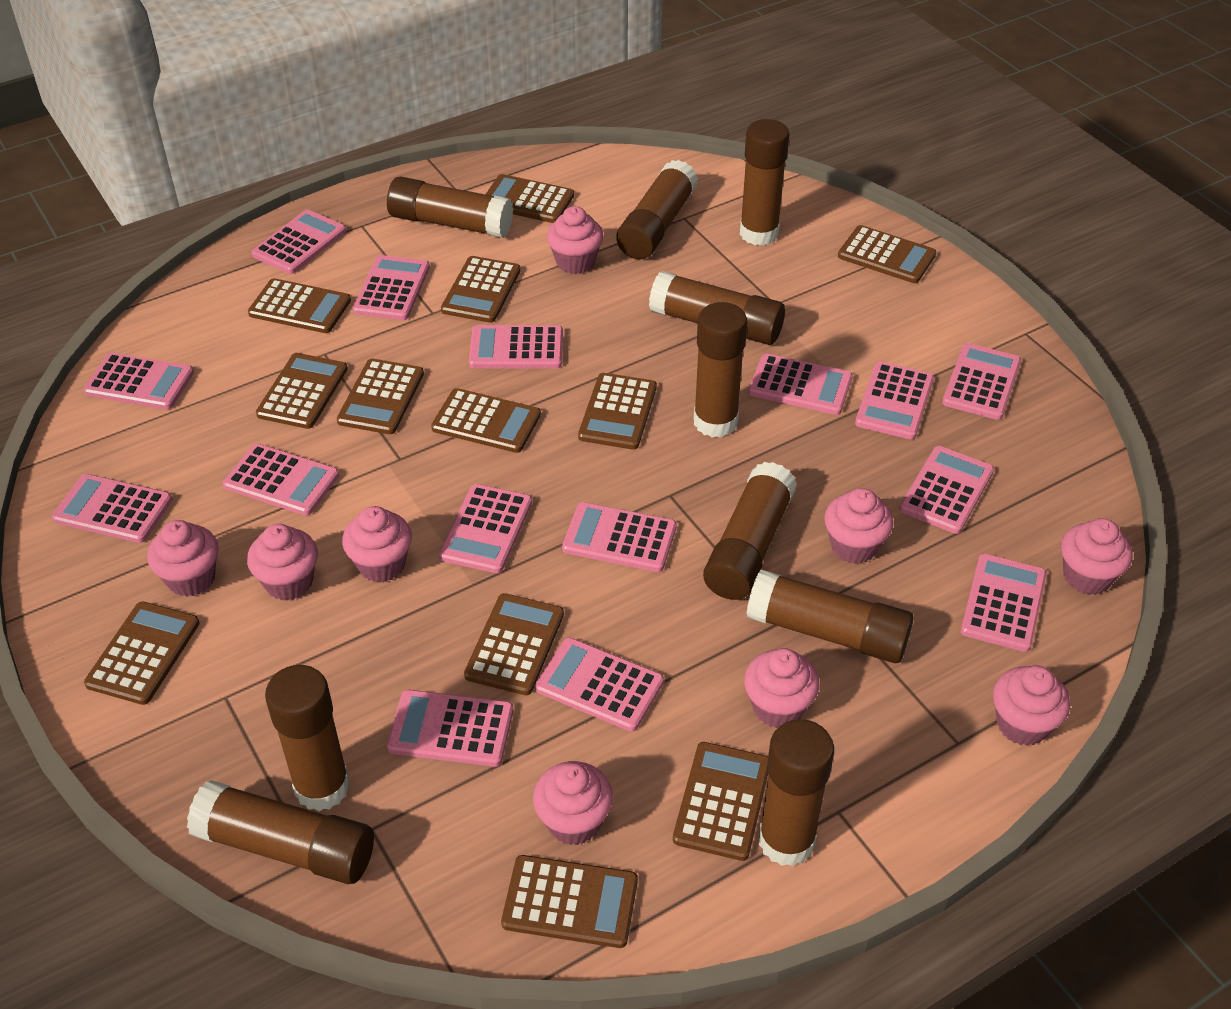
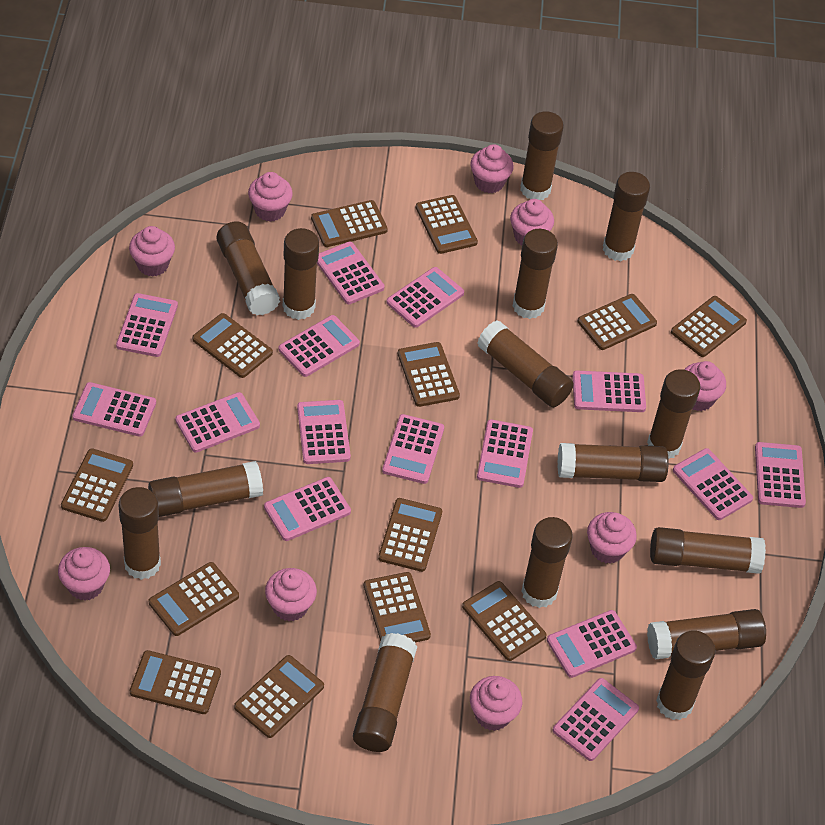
brown calculator: [84,601,200,705] [248,278,351,333] [256,353,347,429] [337,358,424,434] [431,388,541,453] [441,256,521,323] [464,593,564,695] [485,174,574,223] [501,855,638,948] [578,373,657,450] [673,742,768,861] [838,225,936,283] = 12 -> [61,448,133,522] [130,650,221,714] [149,562,239,636] [192,313,273,378] [234,655,324,738] [311,200,388,247] [364,572,431,642] [378,498,442,572] [398,342,460,407] [416,195,478,254] [462,581,546,661] [578,294,657,350] [671,296,747,357] = 13
brown glue stick: [187,780,374,884] [265,665,350,811] [387,177,513,238] [617,160,698,259] [649,271,785,345] [694,302,747,438] [703,462,797,600] [740,119,789,246] [746,569,914,663] [759,719,834,866] = 10 -> [119,487,161,580] [148,461,263,517] [217,221,280,315] [283,228,319,320] [353,633,417,752] [477,320,574,407] [513,229,558,319] [520,111,564,200] [521,517,573,608] [558,443,669,482] [603,172,650,261] [647,369,700,459] [647,609,766,660] [650,527,766,574] [656,630,715,720] = 15

